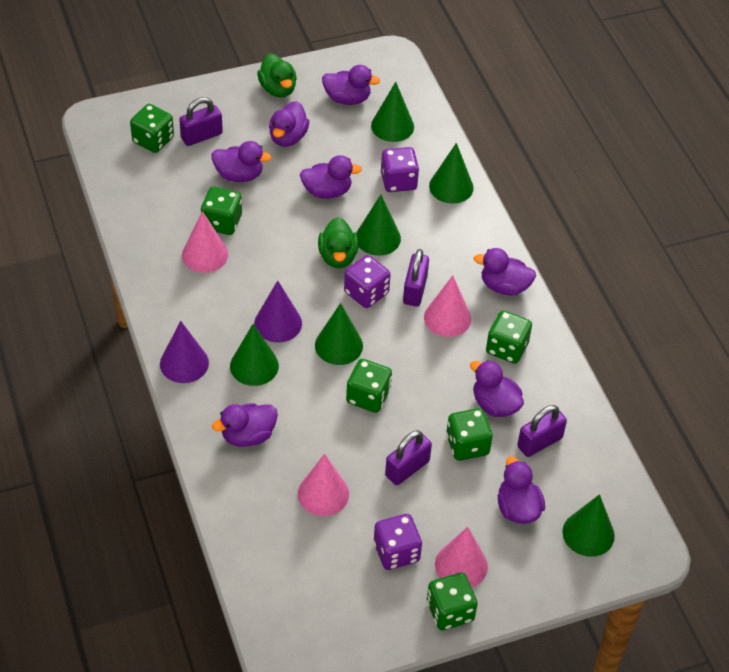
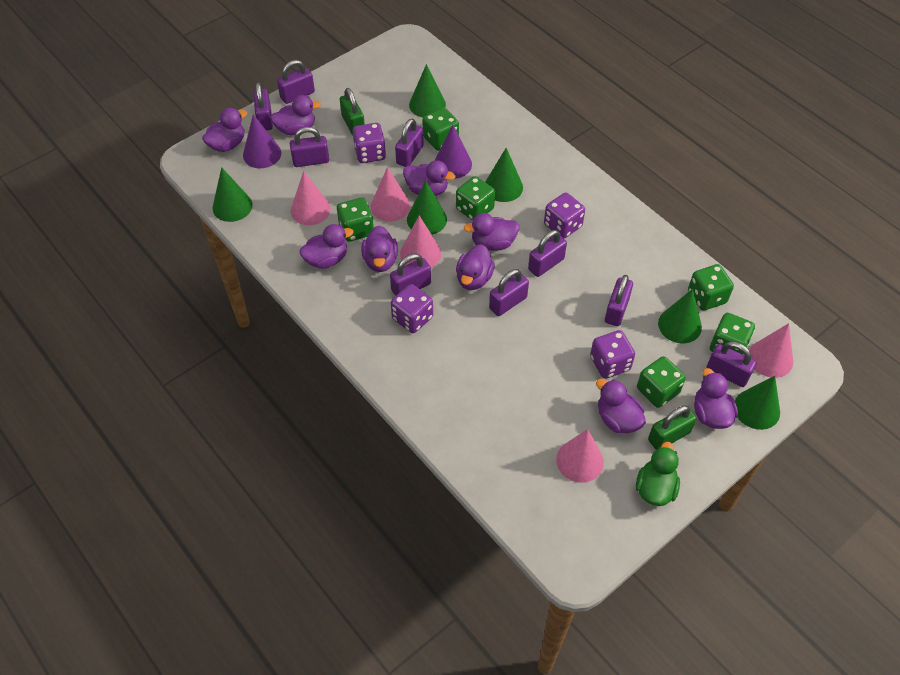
green duck: [257,53,297,98] [318,217,359,268] = 2 -> [636,442,680,506] = 1
green padlock: none = 0 -> [340,88,365,135] [648,405,696,450] = 2
pink cone: [182,211,228,273] [298,454,349,516] [424,275,471,337] [435,527,488,588] = 4 -> [291,171,331,225] [371,167,410,222] [400,216,441,267] [556,429,604,483] [750,323,793,378] = 5
purple dice: [344,255,391,308] [374,514,422,570] [381,147,419,192] = 3 -> [353,123,386,163] [391,284,433,333] [544,193,585,238] [590,330,635,379] = 4
purple duck: [211,141,272,182] [212,403,278,447] [269,101,309,147] [300,155,362,199] [322,65,380,105] [470,360,524,417] [474,248,536,296] [498,457,545,524] = 8 -> [202,108,247,152] [270,95,321,135] [300,224,353,269] [361,226,398,272] [403,160,455,196] [456,244,495,290] [464,213,520,251] [596,379,646,433] [694,368,738,429] = 9
purple padlock: [179,97,223,146] [385,430,432,485] [403,249,429,306] [517,405,567,457] = 4 -> [253,82,273,131] [277,60,315,104] [290,127,329,167] [390,254,431,296] [395,119,424,167] [489,269,529,316] [528,230,567,277] [605,275,633,326] [706,341,756,387] = 9

